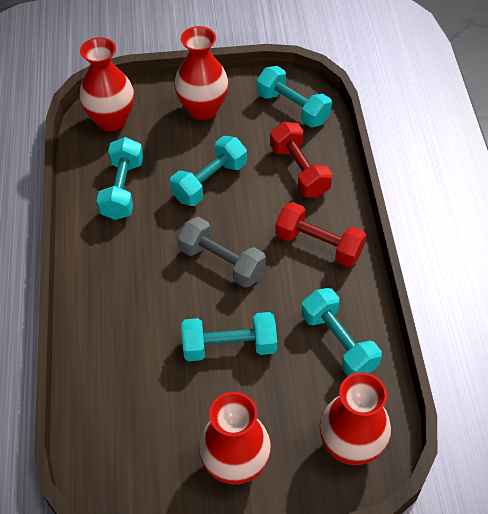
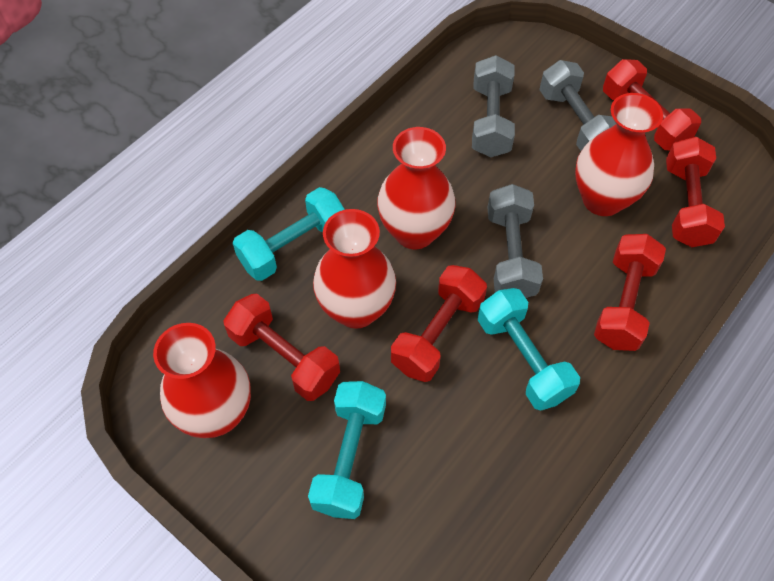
grey dumbbell: [178,217,266,288] = 1 -> [472,55,515,157] [487,184,543,298] [539,60,616,151] = 3
red dumbbell: [270,122,332,198] [275,202,366,267] = 2 -> [223,294,340,401] [391,265,487,382] [594,234,666,351] [603,59,701,150] [666,137,725,247] = 5
turquoise dumbbell: [96,137,143,220] [170,136,247,206] [181,312,277,361] [257,66,332,127] [301,288,382,376] = 5 -> [233,187,345,281] [308,381,386,519] [478,288,580,411] = 3

